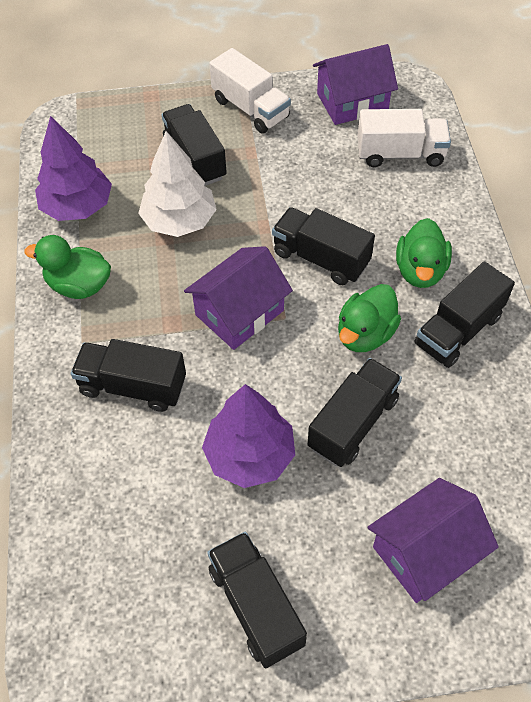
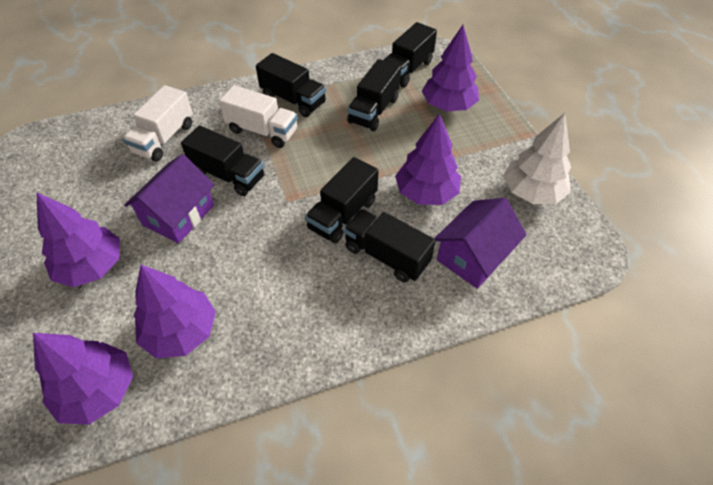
green duck: [24,235,111,299] [338,284,401,352] [396,218,452,288] = 3 -> none = 0
purple house: [184,246,293,350] [313,44,398,125] [368,478,499,603] = 3 -> [124,154,215,243] [434,198,527,289] = 2
purple tree: [35,116,112,221] [202,384,295,488] = 2 -> [33,333,133,425] [36,192,120,287] [134,265,216,359] [395,113,461,205] [422,25,479,111] = 5

